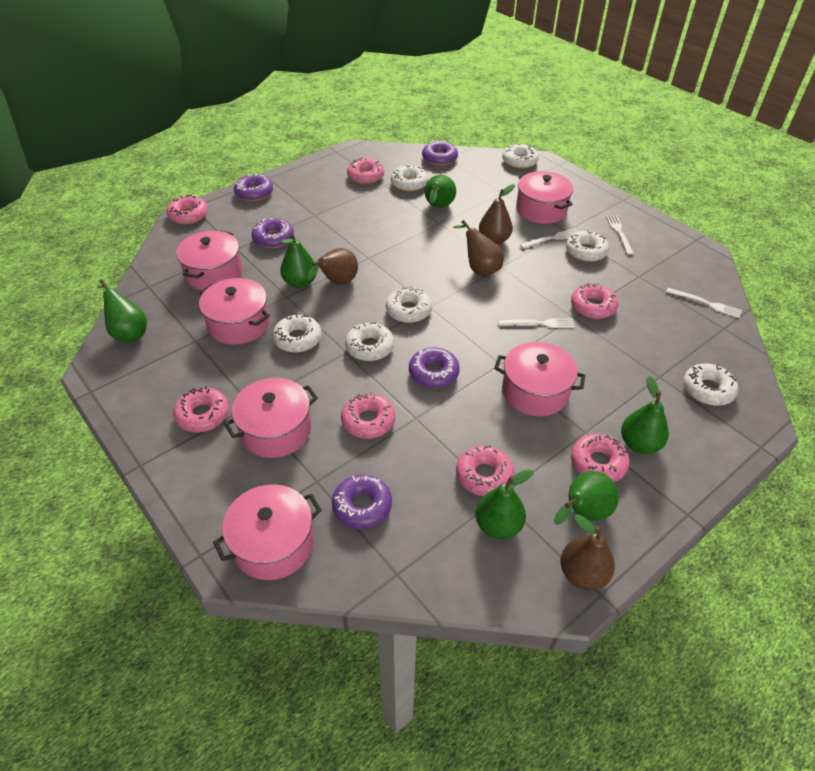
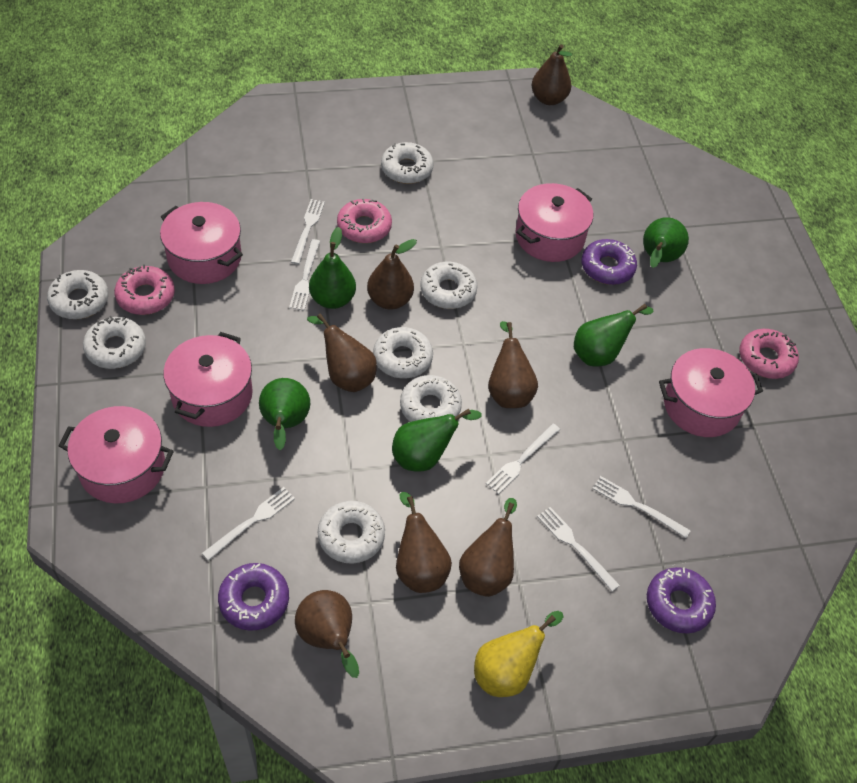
brown pear: [307,248,358,285] [453,220,504,277] [479,184,515,245] [560,514,615,590] = 4 -> [295,590,359,678] [307,314,377,392] [367,239,417,310] [396,492,452,593] [459,498,517,597] [488,321,538,408] [531,44,572,105] = 7
green pear: [97,279,147,343] [280,233,317,288] [425,175,456,208] [475,469,534,539] [554,471,619,525] [621,376,669,454] = 6 -> [259,378,310,450] [309,227,356,309] [392,408,482,472] [574,304,654,366] [643,217,689,268] = 5
pink donut: [166,195,208,225] [173,386,229,433] [341,392,395,439] [347,157,384,184] [456,445,514,496] [571,283,618,319] [571,434,630,482] = 7 -> [114,264,175,315] [337,199,392,243] [739,329,799,379] = 3
pink pot: [176,230,242,290] [199,278,270,345] [213,484,322,580] [224,378,318,458] [494,342,586,416] [516,171,573,224] = 6 -> [59,406,174,503] [160,202,243,284] [163,332,253,427] [515,183,593,262] [659,348,763,437] = 5
purple donut: [234,174,273,201] [251,218,294,248] [332,474,392,529] [409,347,460,388] [422,140,458,166] = 5 -> [218,563,289,631] [581,239,637,285] [647,567,716,634] = 3
white fork: [498,318,575,328] [520,228,578,249] [606,215,634,255] [666,288,742,318] = 4 -> [202,487,295,561] [289,239,320,311] [291,199,325,264] [486,424,560,494] [537,507,620,591] [592,476,691,538] = 6
yellow pear: none = 0 -> [474,611,564,697] = 1

